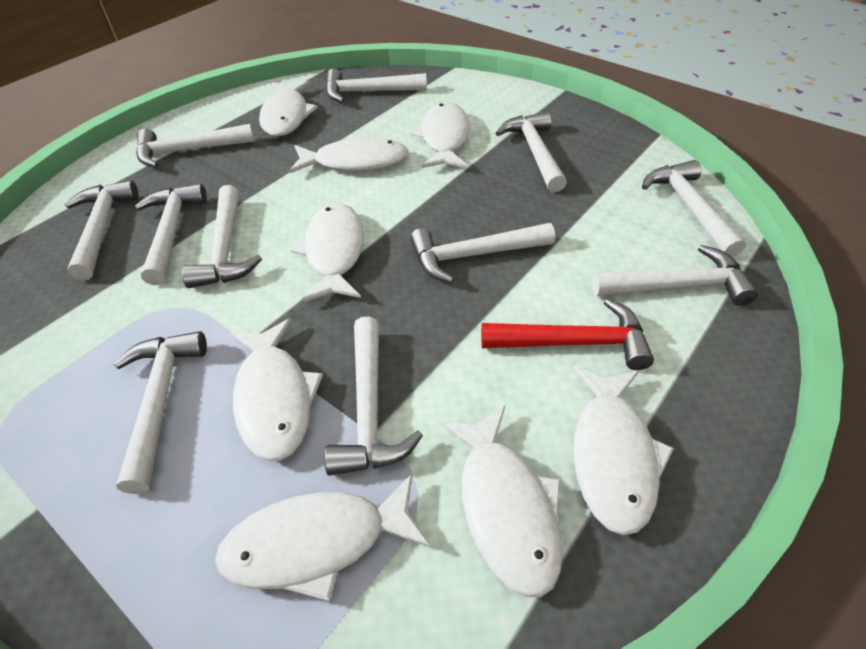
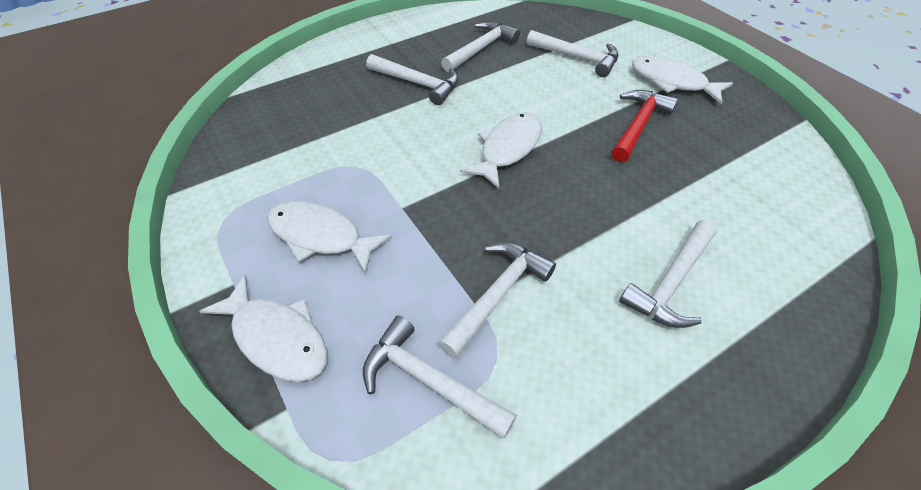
white fish: [215,474,430,602] [230,318,323,461] [259,81,318,136] [289,135,409,173] [291,203,364,302] [410,102,470,168] [440,406,563,597] [572,365,674,535] = 8 -> [199,275,328,382] [267,201,392,274] [460,112,542,189] [632,56,733,104] = 4
white hammer: [65,180,139,281] [114,331,207,494] [135,184,207,285] [136,124,255,168] [182,185,262,288] [324,317,423,476] [326,69,427,102] [410,223,555,283] [496,112,567,192] [592,245,758,306] [642,160,746,257] = 11 -> [363,316,517,439] [366,54,459,105] [438,242,556,359] [441,21,520,72] [527,30,618,77] [619,220,717,328] = 6

